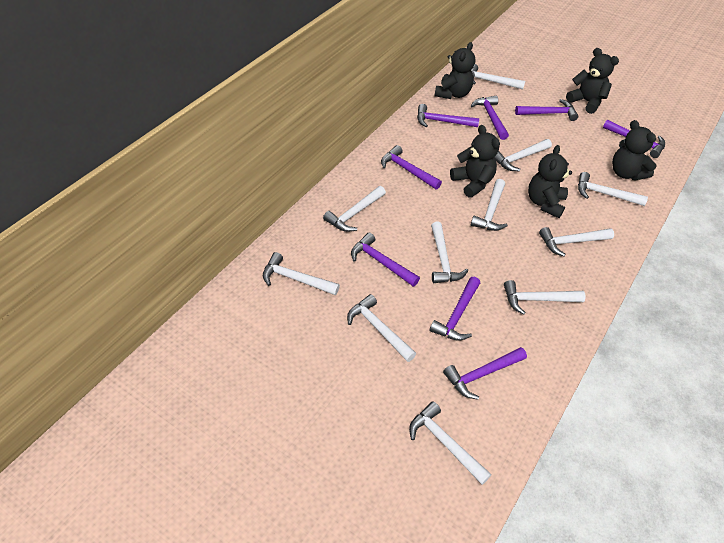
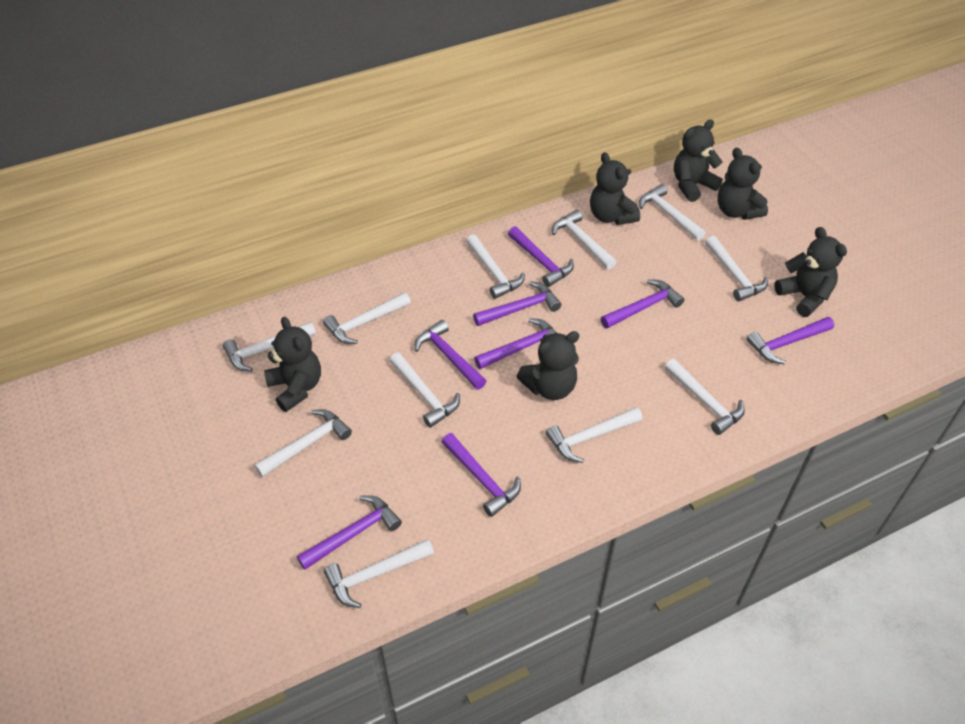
black teddy bear: [434,42,475,99] [450,125,500,198] [528,145,572,218] [566,48,619,114] [612,120,657,180] = 5 -> [264,317,321,412] [516,331,579,400] [590,152,640,225] [674,119,723,202] [717,147,768,220] [774,227,847,317] = 6

